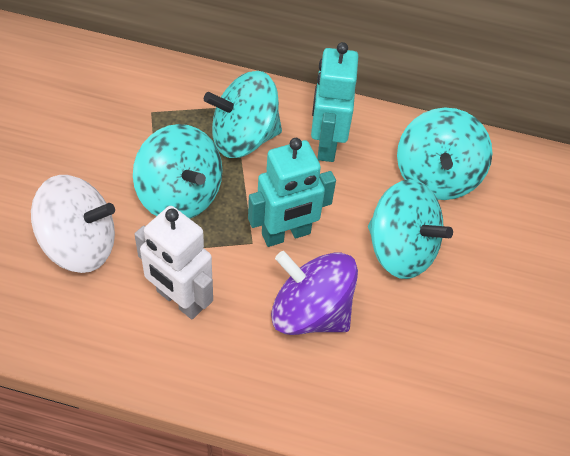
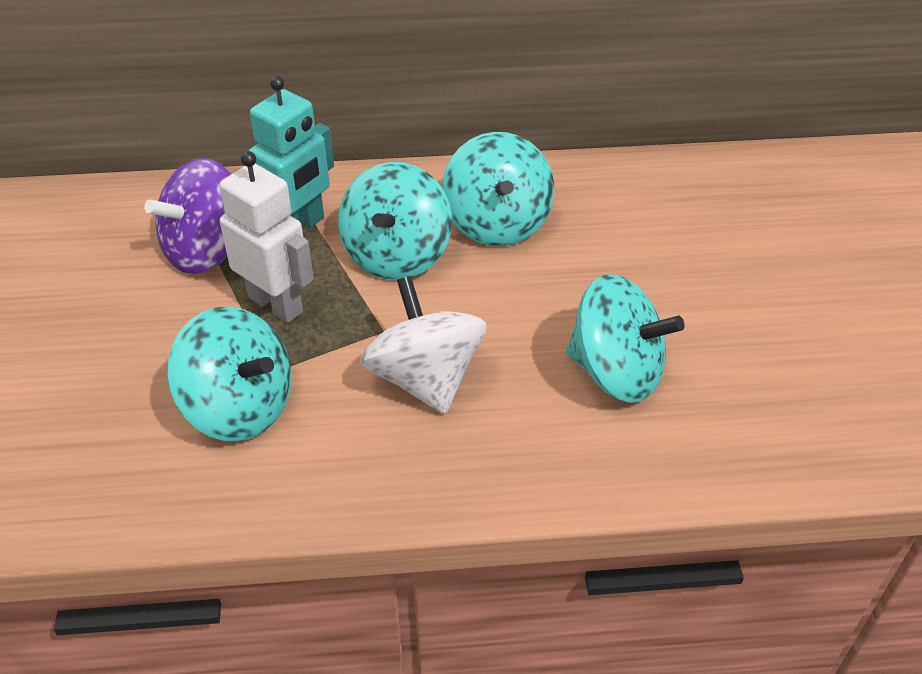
turquoise robot: [248,138,336,247] [311,42,358,162] = 2 -> [249,76,334,227] = 1

